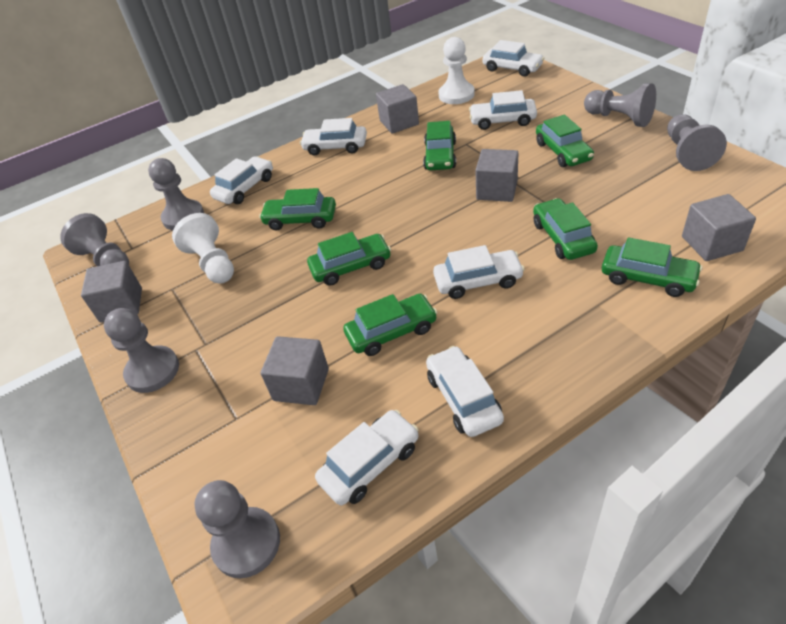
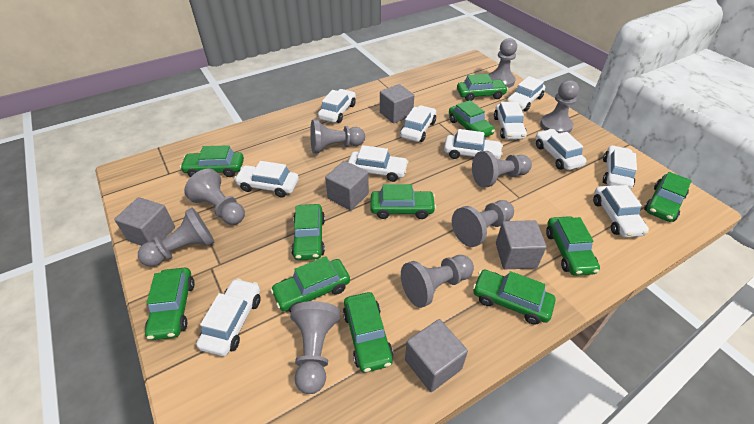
green car: [259,188,336,230] [307,232,391,286] [343,294,437,356] [423,121,456,170] [533,198,598,260] [536,115,594,167] [602,237,703,297] = 7 -> [145,268,195,340] [180,145,244,177] [270,256,350,312] [291,204,325,260] [343,292,394,373] [370,184,436,219] [449,100,495,137] [457,74,508,101] [473,270,556,325] [546,216,600,276] [644,172,692,222] = 11
grey pawn: [60,213,129,266] [104,308,179,393] [148,158,204,230] [195,480,280,579] [584,83,656,127] [667,114,727,171] = 6 -> [138,208,215,267] [184,168,245,225] [290,301,340,394] [310,120,365,154] [401,255,474,308] [452,200,514,247] [472,151,532,187] [489,38,517,88] [540,80,579,133] = 9
white car: [210,156,273,204] [300,118,367,156] [315,410,419,505] [426,346,504,437] [433,245,525,299] [469,90,537,130] [483,40,544,77] = 7 -> [196,278,261,356] [234,161,299,197] [318,89,356,123] [348,145,409,182] [400,105,436,142] [444,129,503,160] [494,102,527,139] [507,76,545,112] [536,129,587,170] [593,185,649,238] [603,145,637,190] = 11
white pawn: [172,213,234,284] [438,37,475,104] = 2 -> none = 0

